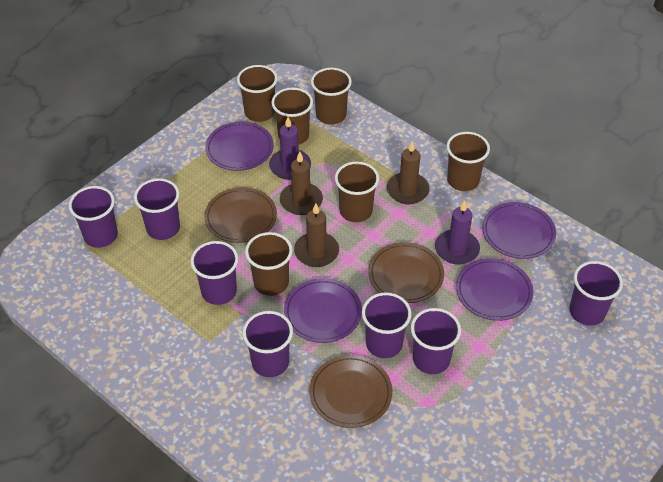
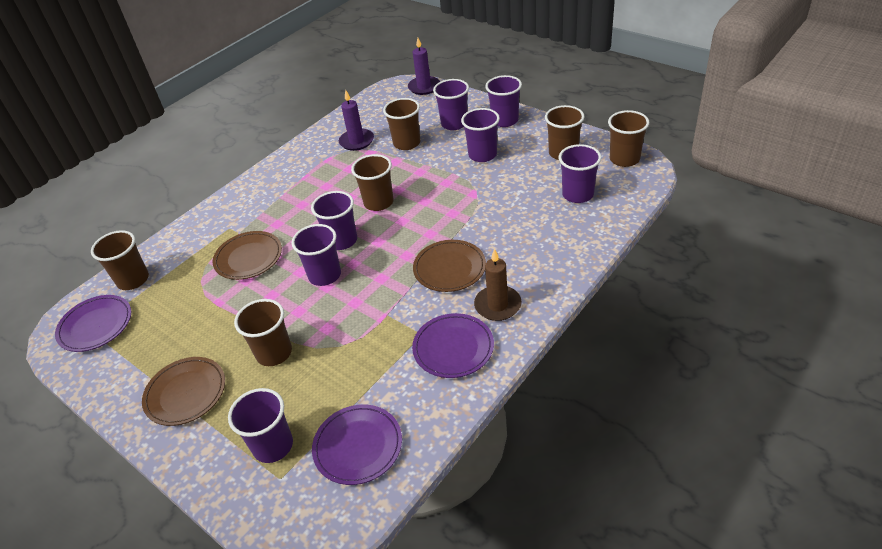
brown candle: [280,151,323,215] [294,203,339,267] [387,141,430,204] = 3 -> [474,249,522,321] = 1
purple plate: [205,121,274,171] [284,278,362,343] [456,258,533,321] [482,202,556,259] = 4 -> [55,295,131,352] [312,405,402,485] [412,313,494,378] = 3

